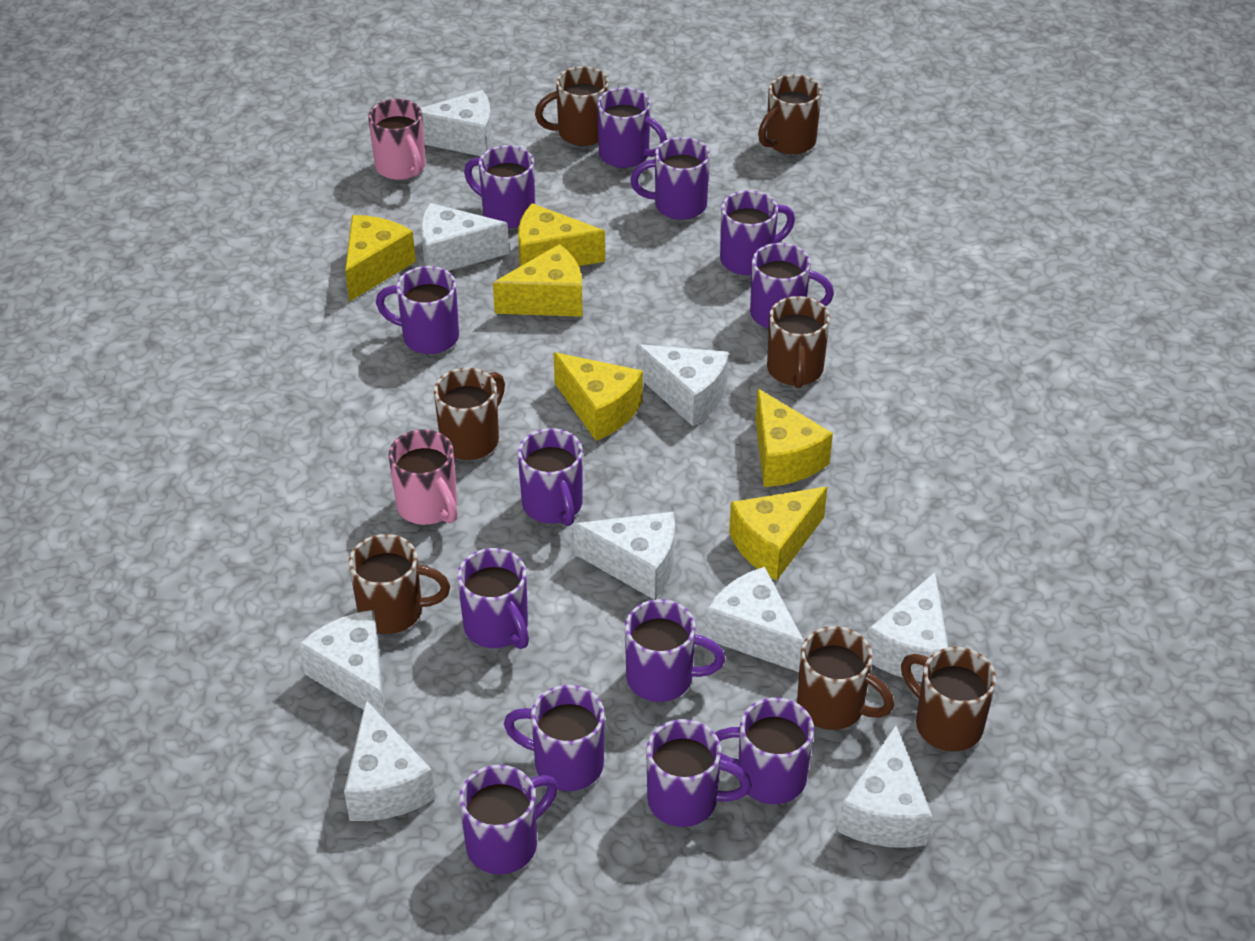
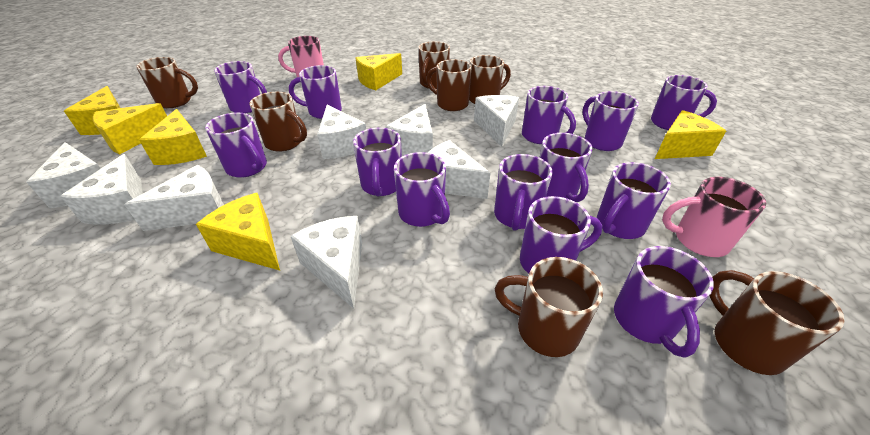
white cheese: [299,610,385,719] [344,700,435,821] [420,90,492,156] [421,203,509,271] [574,512,675,600] [636,344,729,426] [705,567,804,672] [838,725,932,848] [866,572,948,682] = 9 -> [26,142,101,208] [60,154,143,224] [124,165,224,231] [291,216,362,309] [317,105,366,159] [385,104,433,156] [427,140,490,199] [474,95,519,147] = 8

